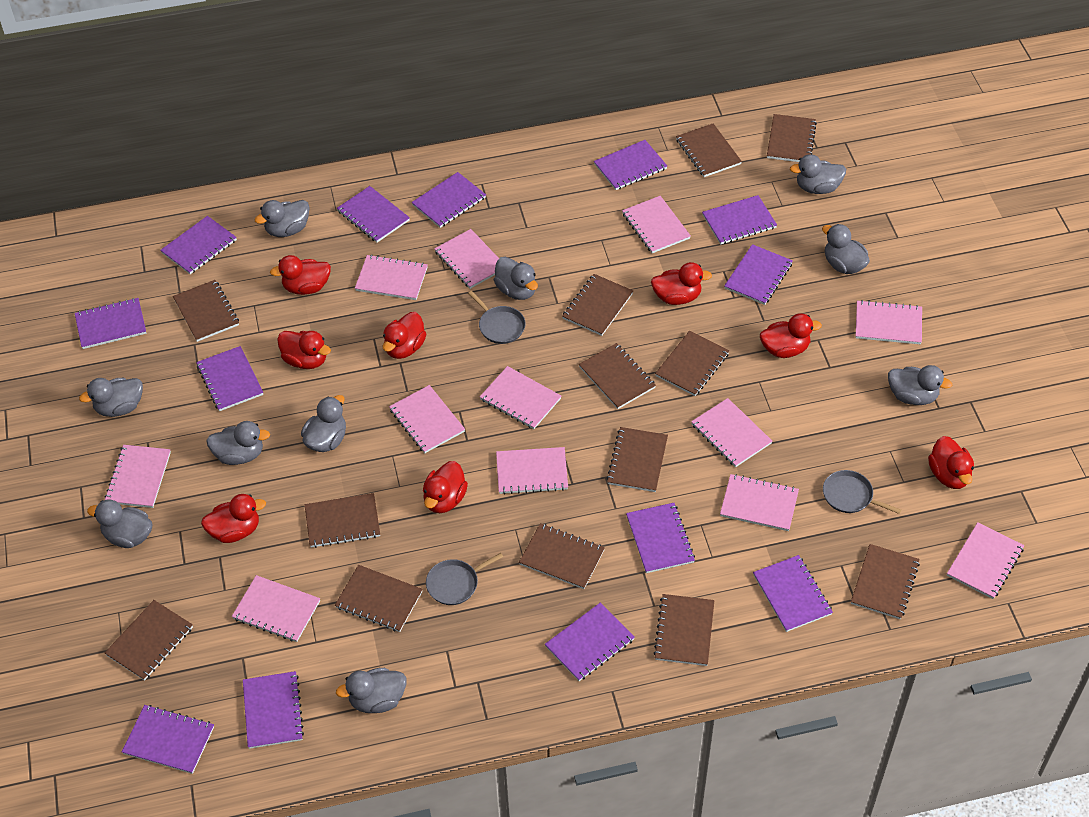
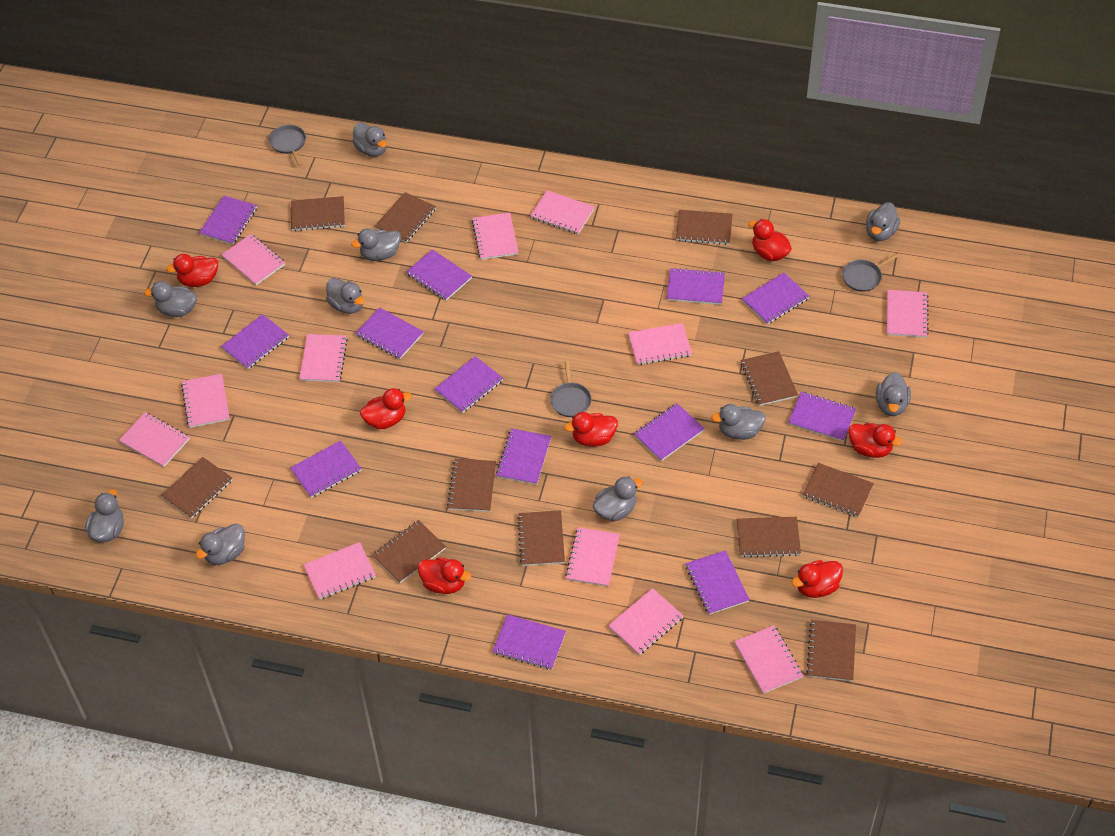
brown notebook: [105,600,193,681] [173,280,239,342] [305,493,380,548] [335,565,423,632] [519,523,605,589] [562,274,633,336] [579,343,656,409] [607,427,668,492] [653,594,714,666] [655,331,730,396] [676,123,742,177] [767,114,817,162] [851,544,920,619] = 13 -> [161,457,233,519] [291,196,345,231] [372,520,446,583] [375,192,436,243] [447,459,496,512] [517,510,565,566] [676,210,733,245] [737,517,801,558] [741,351,798,406] [803,463,874,517] [806,620,856,681] = 11
red duck: [201,494,266,543] [270,255,331,295] [277,331,331,369] [382,312,426,359] [423,461,468,513] [651,262,712,305] [760,313,822,358] [928,436,974,489] = 8 -> [166,254,218,287] [360,388,412,429] [418,557,471,594] [564,412,618,447] [748,219,792,261] [792,560,843,598] [848,423,902,458] = 7

